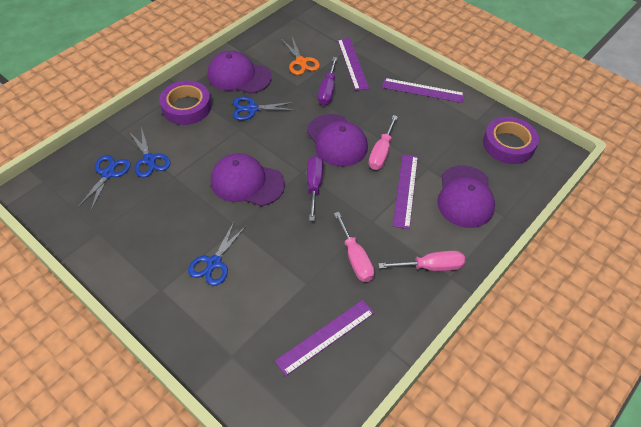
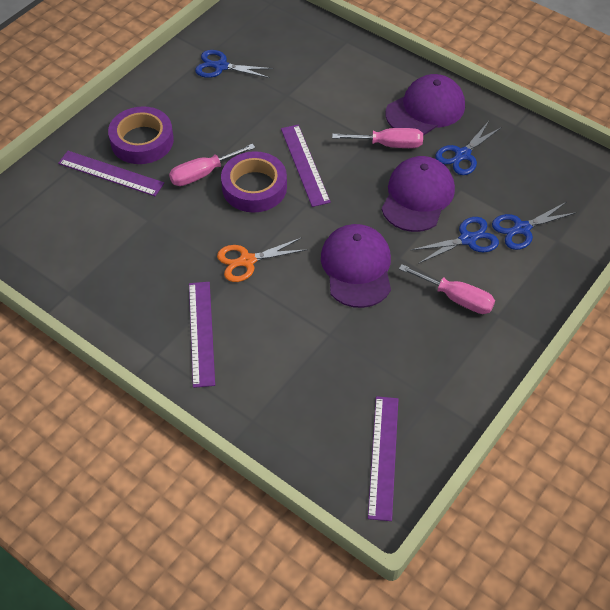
purple cap: [208,51,272,94] [211,153,285,206] [307,114,368,167] [437,165,495,228] = 4 -> [321,224,391,308] [382,156,455,232] [385,74,465,136] = 3
purple screwdriver: [307,156,323,221] [318,57,338,105] = 2 -> none = 0

